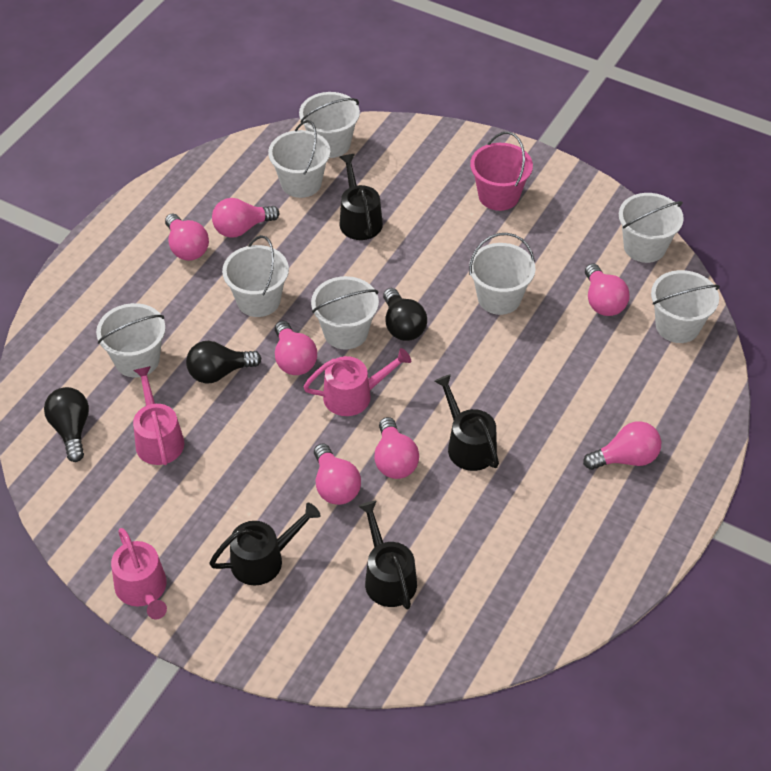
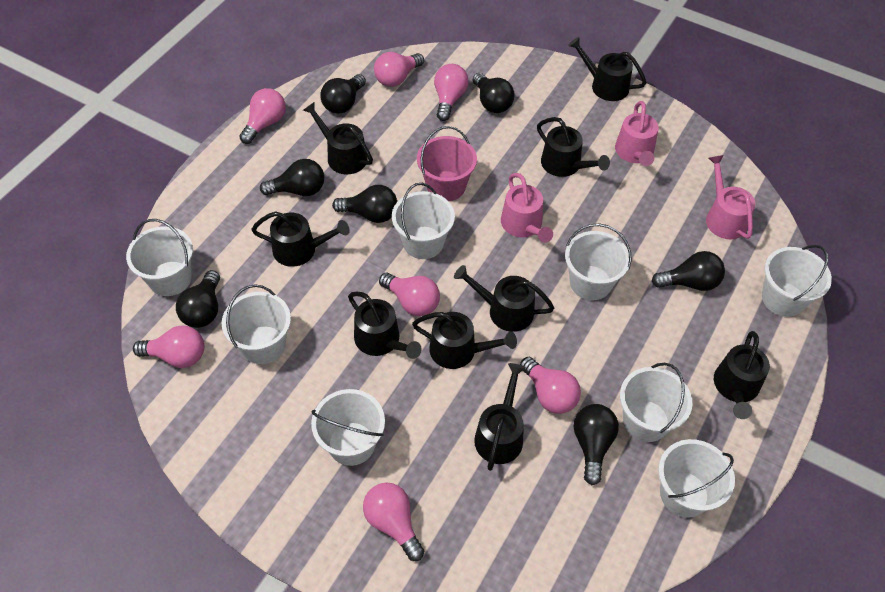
black light bulb: [44,387,89,462] [186,341,261,383] [383,288,427,341] = 3 -> [176,270,220,328] [260,159,324,196] [321,74,366,114] [332,185,397,223] [473,73,515,113] [574,404,619,485] [652,251,725,291] = 7
black watering can: [209,503,321,585] [339,154,383,240] [358,501,417,610] [435,374,499,471] = 4 -> [251,211,350,267] [303,102,373,174] [348,292,422,359] [412,312,517,369] [454,265,554,332] [474,363,526,471] [537,117,610,177] [568,37,646,101] [714,331,770,419] = 9

